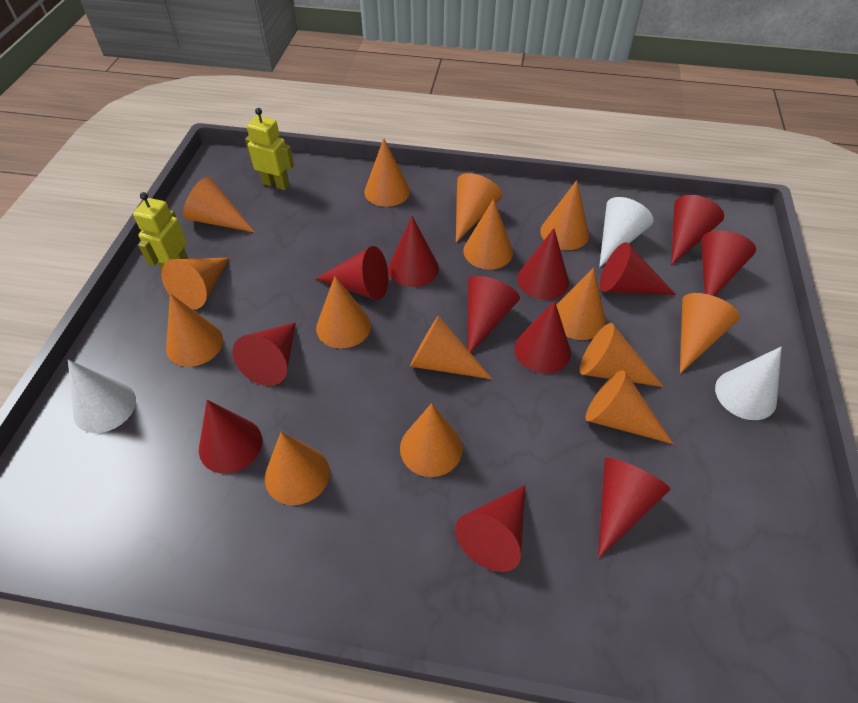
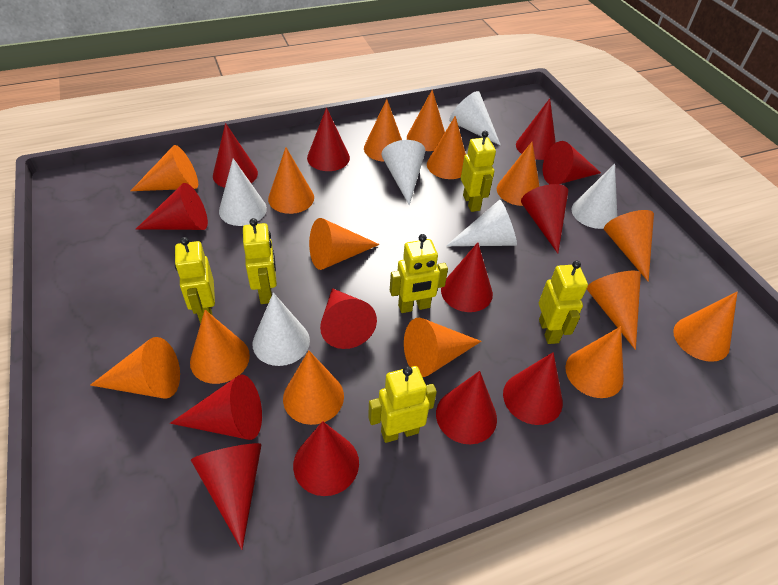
red cone: [199,400,262,474] [233,322,296,386] [315,246,388,300] [388,216,439,287] [455,485,525,572] [468,276,520,353] [514,300,571,374] [517,228,569,300] [598,458,670,559] [600,242,676,295] [671,195,724,266] [701,230,756,296] = 12 -> [136,183,208,230] [170,374,262,440] [191,443,261,550] [213,123,258,188] [293,421,359,496] [307,107,350,171] [320,288,377,349] [436,371,497,444] [441,242,493,312] [503,352,563,425] [516,98,556,160] [521,184,568,253] [543,141,601,184] = 13
white cone: [68,359,136,433] [599,197,654,268] [715,347,782,420] = 3 -> [219,158,267,226] [253,293,310,366] [382,140,426,205] [446,200,517,246] [449,91,501,146] [572,164,617,229] = 6
yellow robot: [133,192,188,271] [245,108,294,190] = 2 -> [175,237,215,324] [243,218,277,304] [368,366,437,443] [390,234,448,313] [461,131,496,212] [539,261,588,344] = 6

